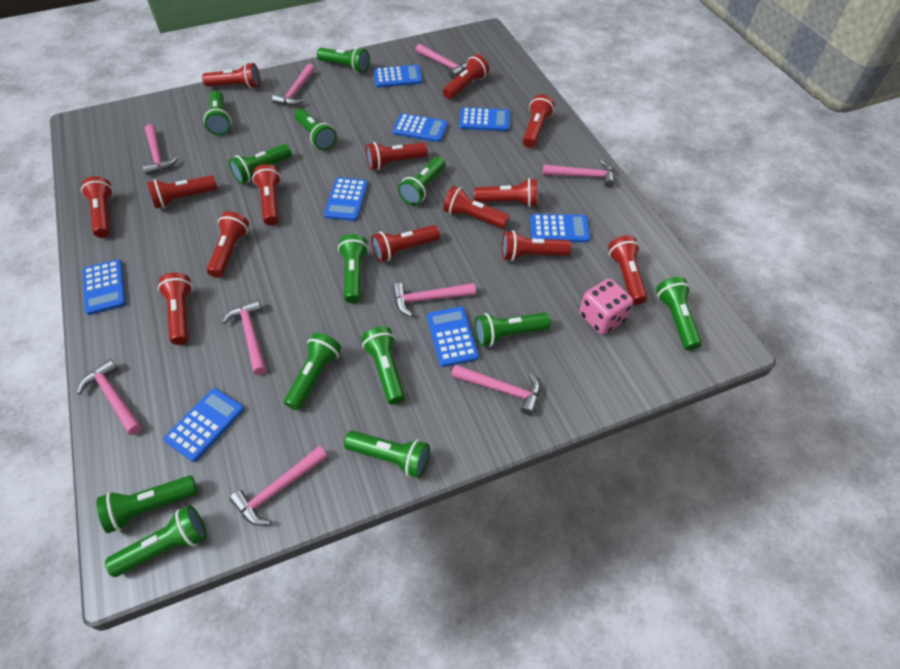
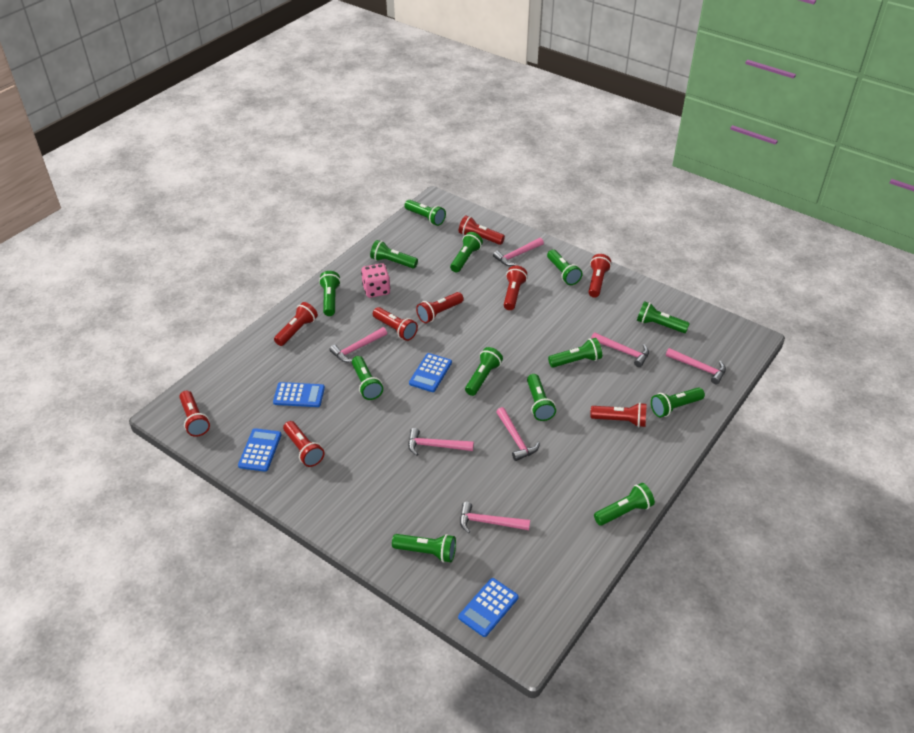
blue calculator: [83,259,126,315] [164,388,244,462] [324,177,368,221] [374,65,422,88] [392,113,448,142] [427,307,479,367] [459,107,510,131] [530,214,590,242] = 8 -> [238,428,281,472] [273,382,325,407] [409,353,452,392] [458,578,519,637] = 4
pink hammer: [77,359,142,435] [143,124,178,175] [222,299,266,375] [229,446,328,526] [272,64,315,106] [392,283,476,317] [416,44,467,79] [451,364,540,415] [543,160,615,187] = 9 -> [329,327,387,362] [408,428,474,456] [460,502,530,533] [493,238,544,266] [496,407,540,461] [591,332,649,367] [666,348,726,384] = 7
red flashlight: [81,176,113,238] [147,175,218,208] [158,273,193,345] [202,63,260,89] [207,211,249,278] [252,164,281,225] [366,142,428,170] [371,225,440,262] [443,54,489,99] [443,186,510,228] [474,178,537,207] [502,230,572,261] [523,94,555,148] [608,236,648,305] = 14 -> [179,391,210,437] [274,302,318,346] [283,421,325,467] [373,307,418,341] [416,292,464,323] [459,215,505,245] [504,266,527,310] [588,254,611,298] [590,402,647,427] = 9

